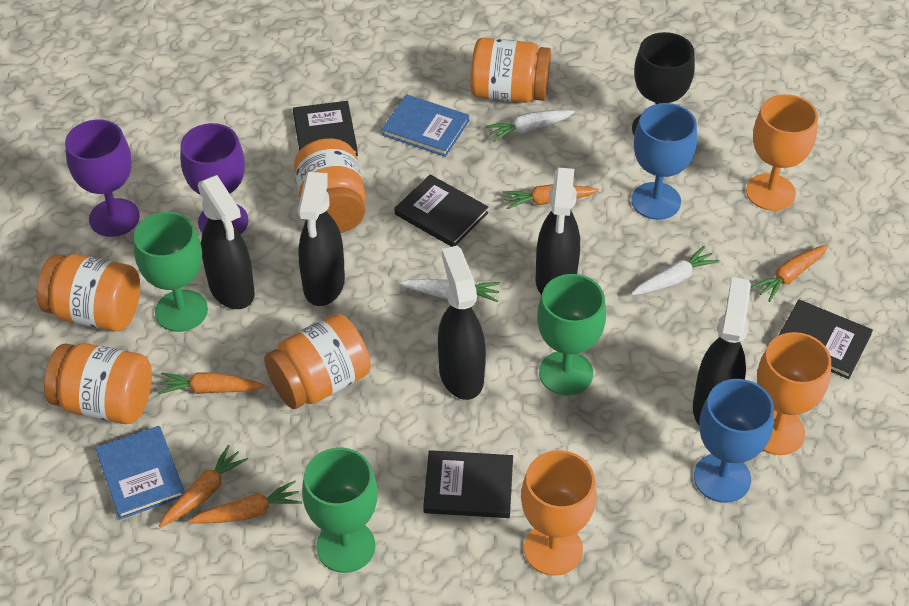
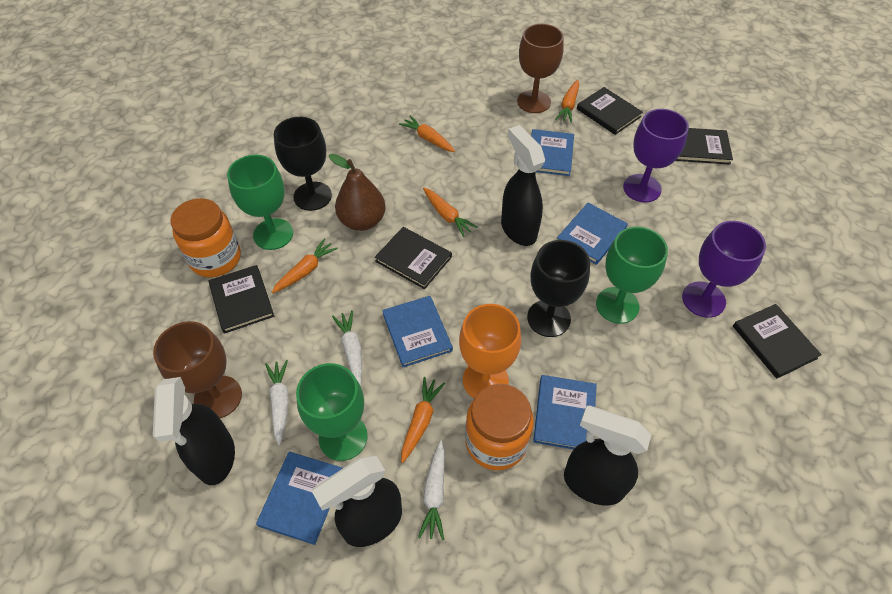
black book: [293,101,358,156] [395,174,489,247] [423,450,513,518] [778,299,873,379] = 4 -> [208,265,274,334] [375,227,452,289] [577,87,643,135] [676,128,733,165] [733,304,822,379] = 5
black goblet: [632,32,695,136] = 1 -> [274,117,332,211] [527,240,590,337] = 2
black spray bottle: [198,175,255,309] [298,172,345,306] [438,246,486,400] [536,167,580,296] [693,277,751,425] = 5 -> [153,377,235,485] [312,456,402,547] [501,125,545,246] [564,406,651,506] = 4
blue book: [95,426,185,519] [382,94,469,157] = 2 -> [256,452,343,545] [382,296,453,367] [531,129,574,176] [533,375,597,450] [557,203,628,265] = 5
blue goblet: [631,103,697,220] [694,379,774,503] = 2 -> none = 0
brown goblet: none = 0 -> [153,321,242,418] [517,24,564,113] = 2
brown pear: none = 0 -> [329,154,386,231] = 1
orange goblet: [521,450,597,576] [746,94,818,211] [757,332,831,455] = 3 -> [459,304,521,398] = 1
orange jar: [37,254,140,331] [44,343,152,424] [264,313,371,409] [294,138,366,233] [470,38,551,103] = 5 -> [170,198,241,277] [465,384,534,470] = 2

